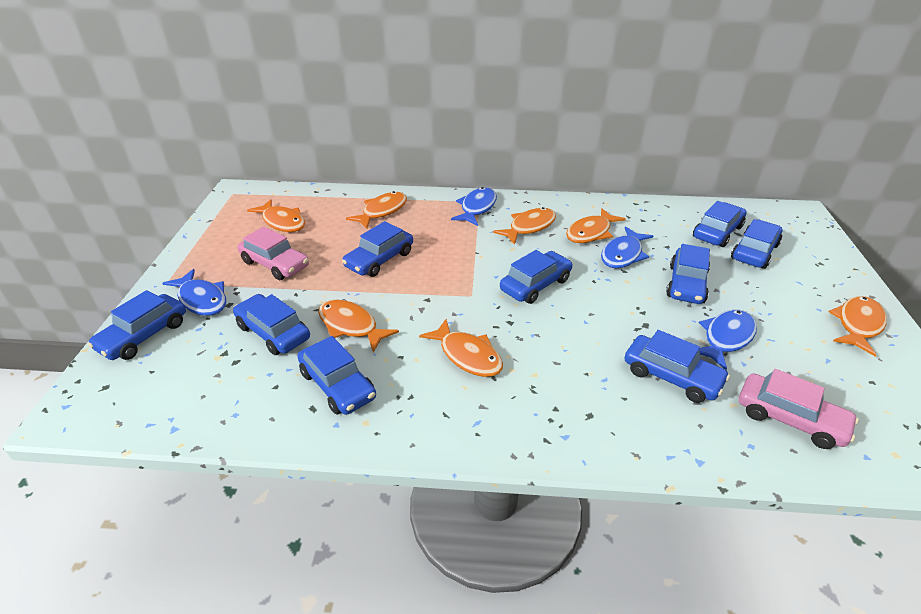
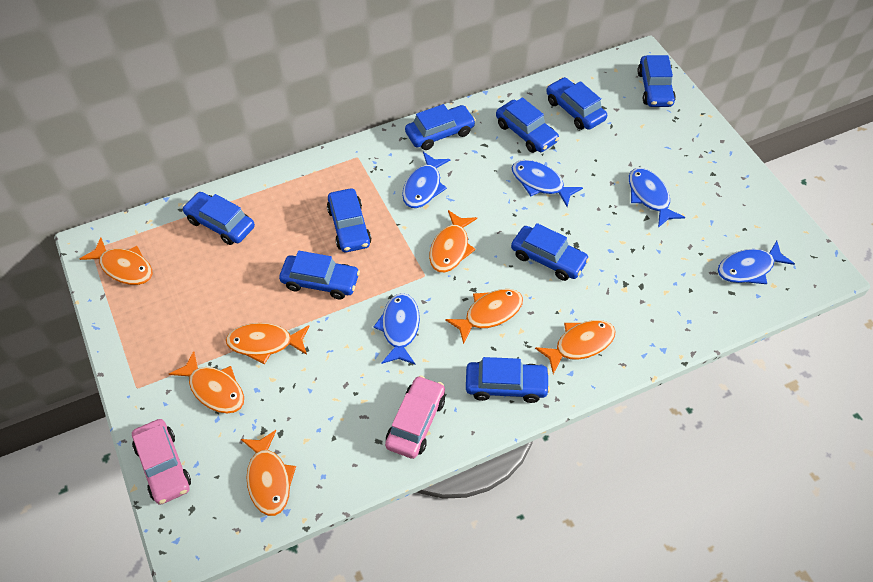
blue fish: [163,269,226,316] [451,187,497,226] [601,226,653,268] [699,310,757,370] = 4 -> [373,293,420,365] [402,152,450,208] [512,160,583,207] [629,168,685,228] [718,241,795,284] = 5

